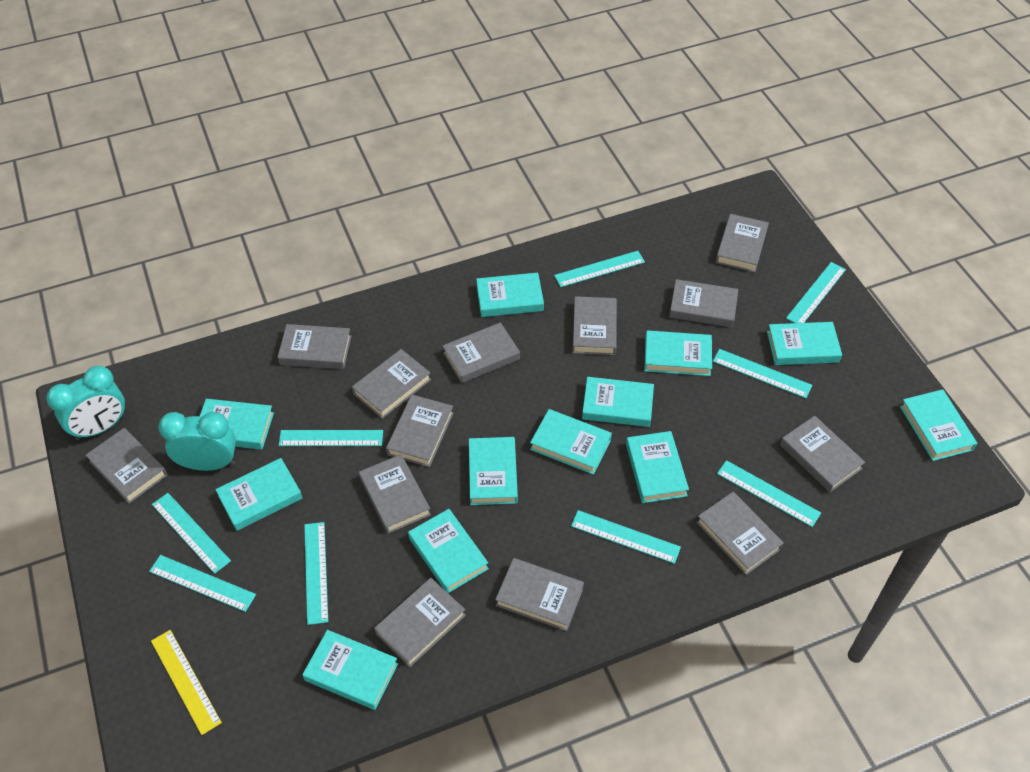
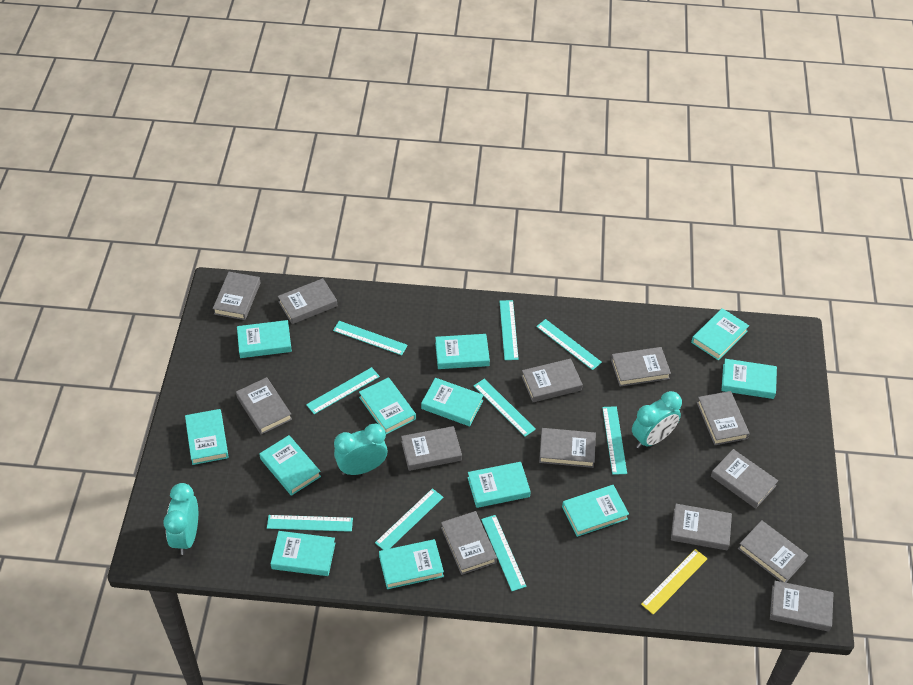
turquoise clock: [46,366,125,440] [158,412,236,471] = 2 -> [163,483,198,555] [334,423,388,475] [632,391,682,449] = 3

